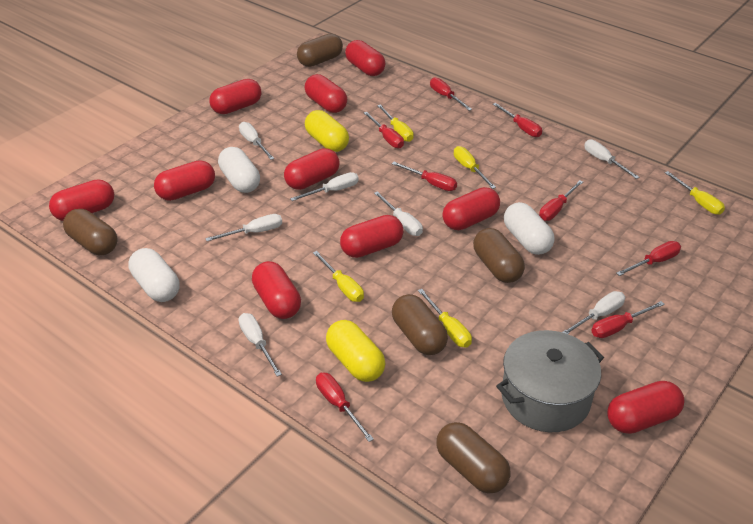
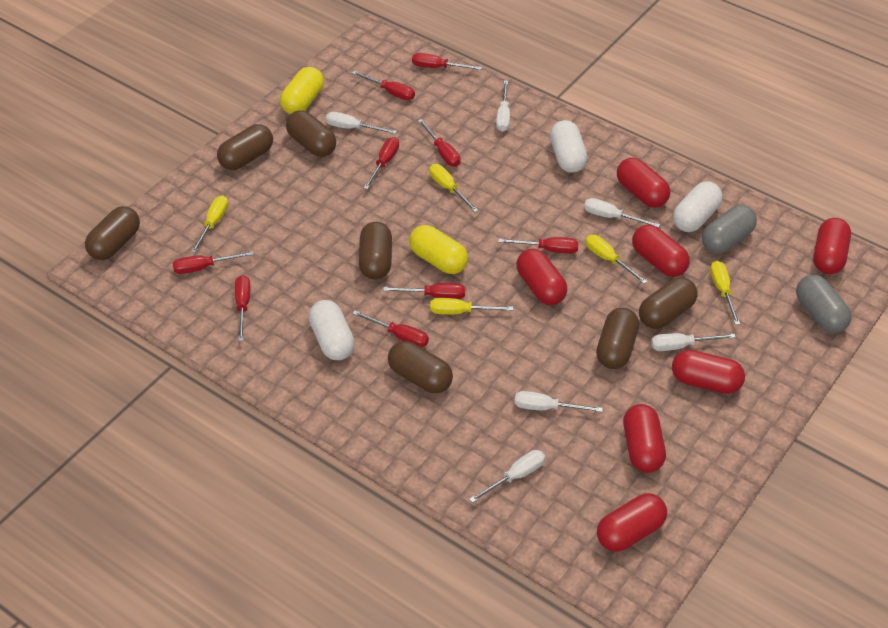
brown capsule: [63,209,118,255] [297,34,343,67] [392,294,448,355] [436,422,511,493] [473,228,525,283] = 5 -> [85,206,140,260] [217,124,273,170] [286,110,336,157] [359,222,392,280] [388,341,453,393] [596,308,639,369] [639,277,698,329] = 7
grey capsule: none = 0 -> [702,205,757,254] [796,275,852,333] = 2
grey pot: [496,330,604,432] = 1 -> none = 0
red capsule: [49,179,114,221] [154,160,215,201] [209,79,261,114] [252,261,301,319] [284,148,340,190] [305,74,347,113] [340,215,403,258] [345,40,386,76] [442,187,500,230] [607,381,684,434] = 10 -> [516,249,567,305] [597,493,667,552] [617,158,670,208] [623,404,666,473] [632,224,690,277] [672,350,745,394] [813,218,851,274] = 7
red screwdriver: [316,372,374,442] [364,112,404,148] [392,162,457,191] [430,77,472,111] [493,103,542,137] [539,180,583,221] [591,301,665,338] [616,241,681,276] = 8 -> [173,251,254,274] [235,275,250,341] [352,71,415,100] [352,310,429,347] [364,137,399,189] [383,283,465,299] [412,53,482,70] [418,119,460,167] [498,237,578,254] = 9
white screwdriver: [205,214,282,241] [239,122,274,160] [239,313,282,377] [290,172,359,201] [374,191,423,236] [562,291,625,334] [584,139,639,179] = 7 -> [326,112,397,134] [469,450,545,503] [496,81,510,132] [514,391,603,412] [584,198,660,228] [651,333,736,351] = 6

